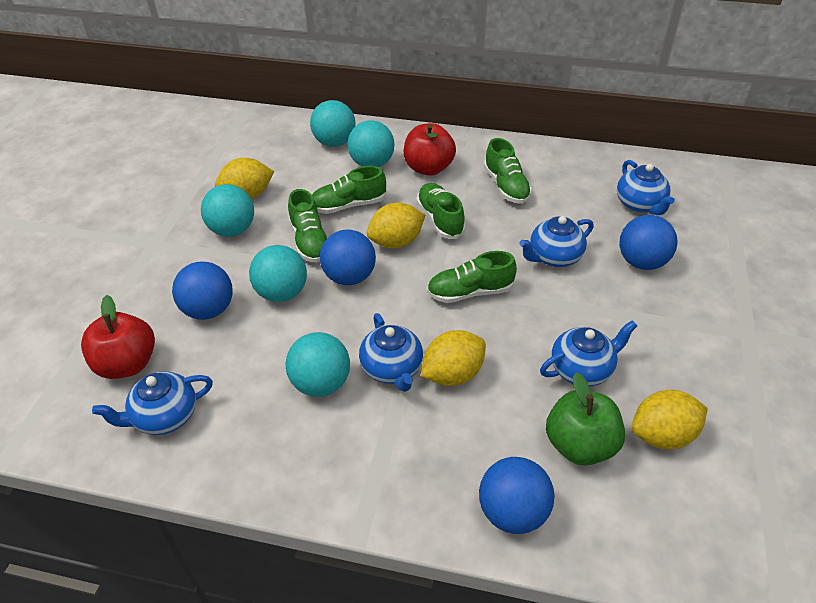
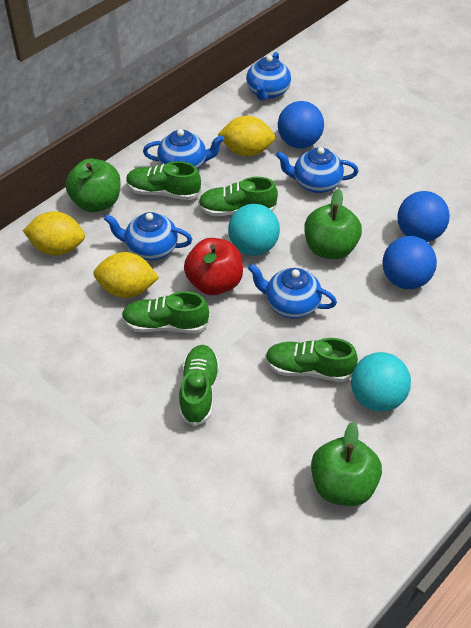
blue ball: [172,262,233,320] [320,229,376,285] [479,457,555,534] [619,215,677,270] = 4 -> [278,101,324,149] [383,236,437,289] [398,191,450,242] = 3
green apple: [546,372,625,466] = 1 -> [65,158,121,212] [304,189,362,259] [311,422,382,506] = 3
red apple: [81,295,155,379] [404,123,456,176] = 2 -> [184,238,243,295] = 1
turquoise ball: [201,184,254,237] [249,245,307,302] [286,332,350,397] [310,100,356,147] [348,120,395,167] = 5 -> [228,204,280,256] [351,352,411,412] = 2
yellow lemon: [215,158,274,199] [367,202,425,248] [421,330,486,386] [632,390,708,449] = 4 -> [23,211,85,256] [94,252,159,298] [217,116,275,156] = 3

